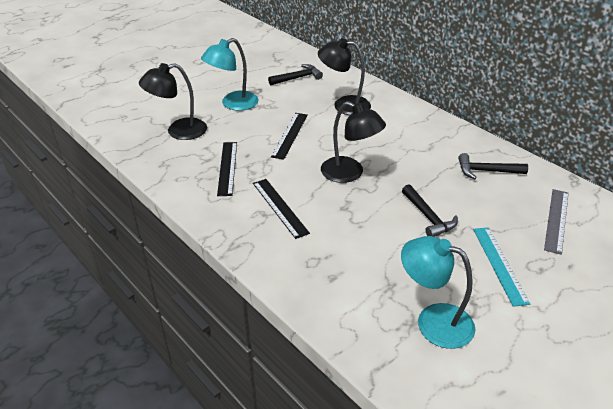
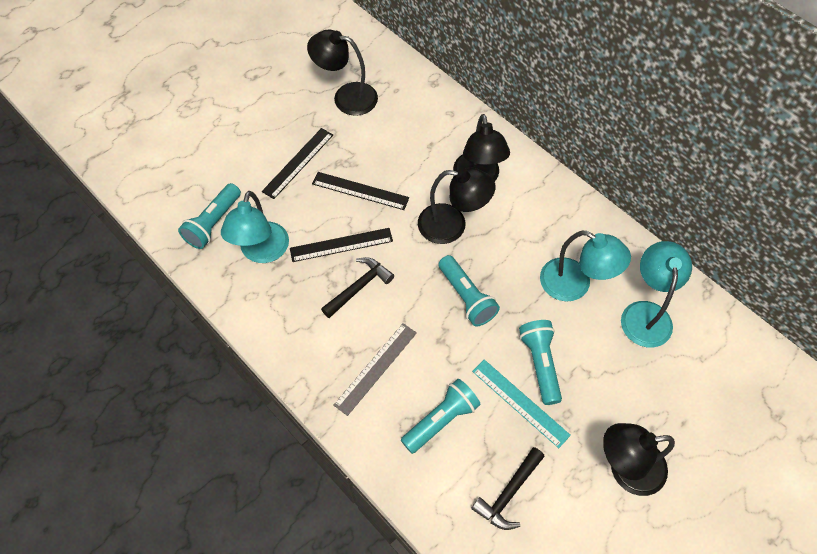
black hammer: [268,64,323,85] [402,184,458,237] [458,153,528,179] = 3 -> [321,257,394,318] [471,447,545,530] = 2
black lamp: [139,63,207,140] [318,38,371,115] [321,101,386,183] = 3 -> [307,29,378,116] [418,168,496,244] [453,114,510,181] [603,423,675,496] = 4
turquoise flashlight: none = 0 -> [178,183,241,249] [401,379,481,454] [438,255,500,326] [519,320,562,405] = 4
turquoise lamp: [201,38,259,111] [401,236,475,349] = 2 -> [221,191,289,263] [540,230,631,302] [621,241,692,347] = 3

